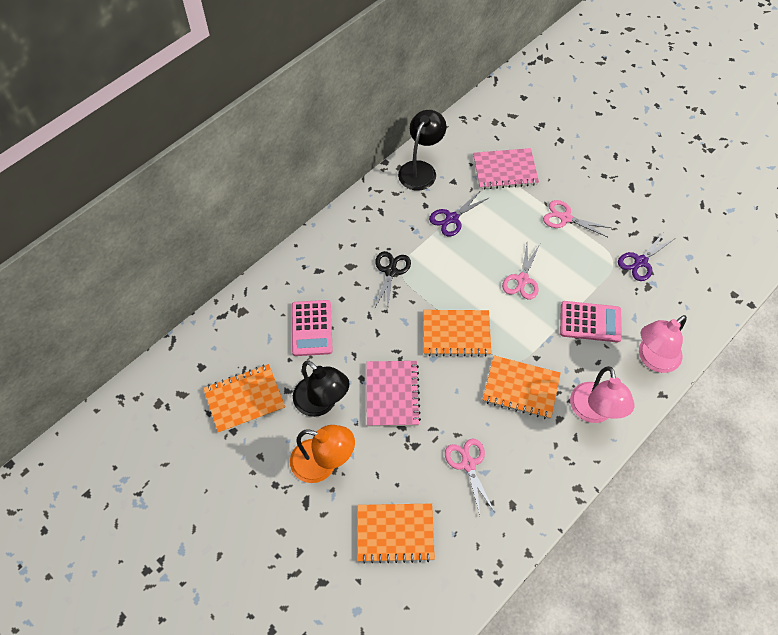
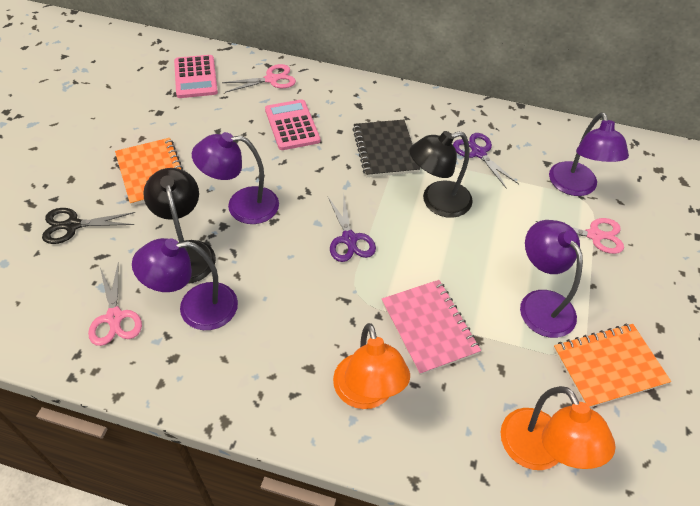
black notebook: none = 0 -> [352,120,420,177] = 1
orange lamp: [290,425,355,483] = 1 -> [333,323,410,409] [501,386,616,470] = 2
orange notebook: [203,364,285,433] [358,503,435,564] [423,310,492,357] [483,356,561,419] = 4 -> [115,138,183,206] [553,324,671,407] = 2
pink lamp: [570,366,635,423] [639,315,687,373] = 2 -> none = 0
pink notebook: [366,361,421,427] [473,148,539,190] = 2 -> [382,280,481,375] = 1
purple lamp: none = 0 -> [132,238,238,330] [192,132,279,224] [520,220,583,338] [549,112,629,196] = 4

